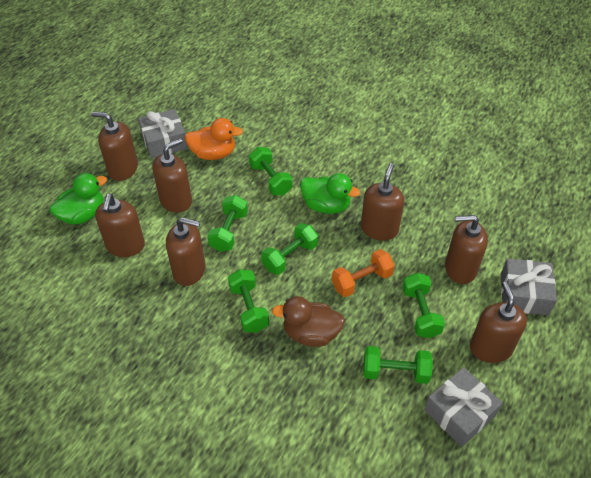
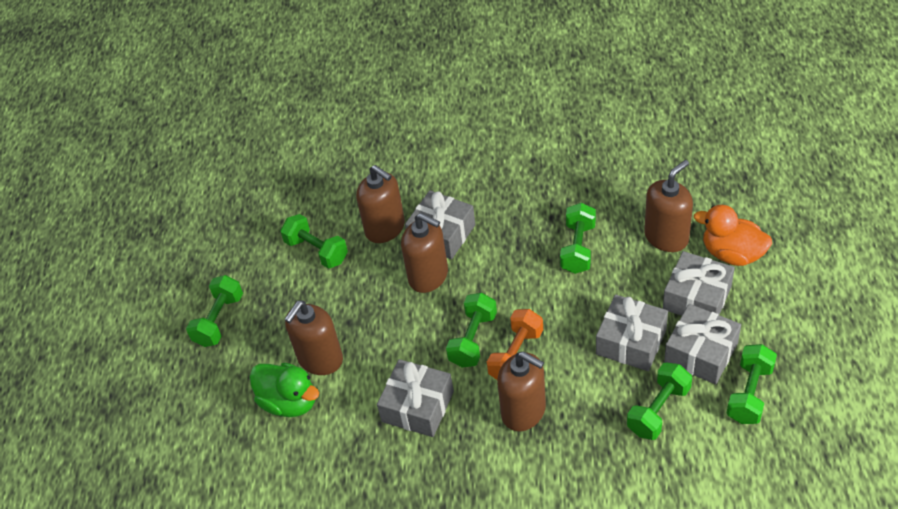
brown duck: [272,296,345,347] = 1 -> none = 0
brown soap dispenser: [91,112,138,181] [95,194,145,257] [152,139,192,213] [166,217,205,286] [361,163,404,240] [445,215,488,284] [470,282,527,363] = 7 -> [284,300,343,375] [356,165,405,243] [401,213,448,293] [497,351,546,431] [644,160,693,252] = 5
green duck: [49,173,107,225] [300,173,360,214] = 2 -> [250,363,319,417] = 1
grey gift: [138,109,188,159] [424,367,503,447] [501,258,557,316] = 3 -> [377,359,454,437] [405,190,475,259] [596,295,668,371] [663,251,735,316] [664,304,741,384] = 5

